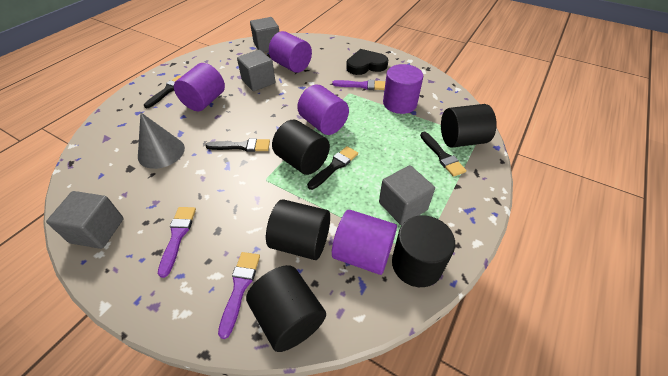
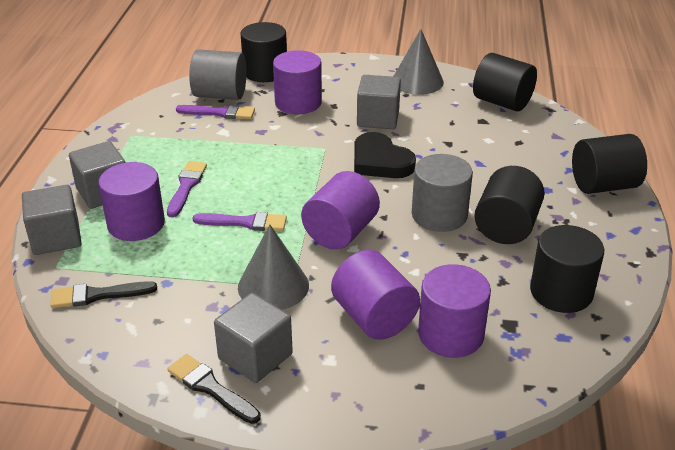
black brush: [144,75,182,108] [205,138,270,152] [307,146,358,190] [420,132,466,177] = 4 -> [50,281,157,308] [167,354,261,424] = 2
grey cone: [138,113,185,169] = 1 -> [238,224,309,310] [393,29,444,95] = 2
grey cylinder: none = 0 -> [189,49,247,100] [412,154,473,232] = 2

